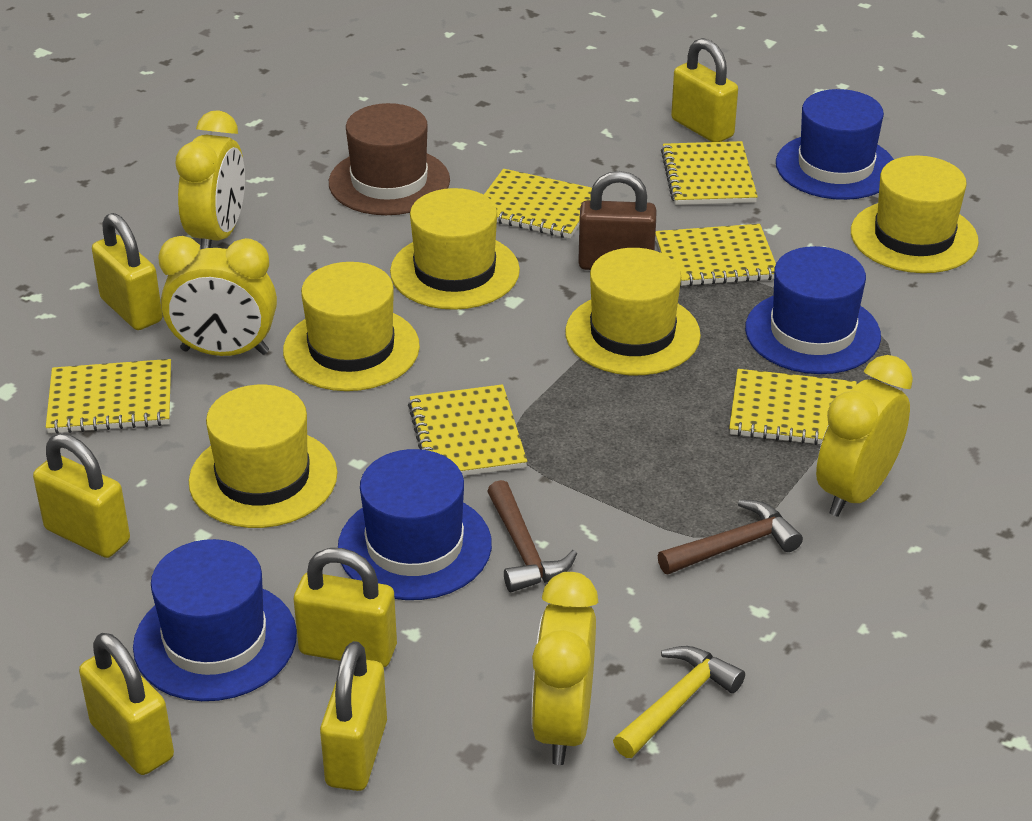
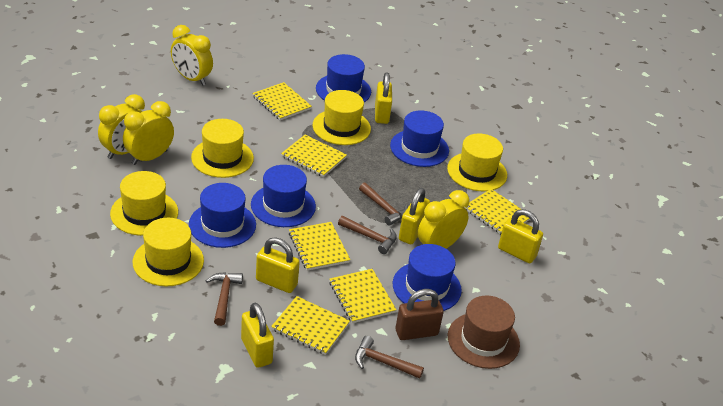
blue hat: [133,539,297,701] [338,449,492,600] [745,246,881,374] [776,89,894,200] = 4 -> [189,183,256,248] [251,165,316,227] [316,54,371,102] [390,110,449,167] [393,244,462,311] = 5
brown hammer: [487,480,577,592] [657,500,803,574] = 2 -> [205,272,243,326] [338,216,397,254] [355,336,424,379] [359,183,408,226] = 4
yellow hammer: [613,646,745,758] = 1 -> none = 0
yellow padlock: [33,433,130,558] [79,633,174,775] [92,213,163,330] [294,548,397,667] [320,641,387,791] [671,38,738,142] = 6 -> [241,303,274,368] [256,237,300,293] [375,72,392,124] [399,188,430,244] [498,209,543,263] = 5

